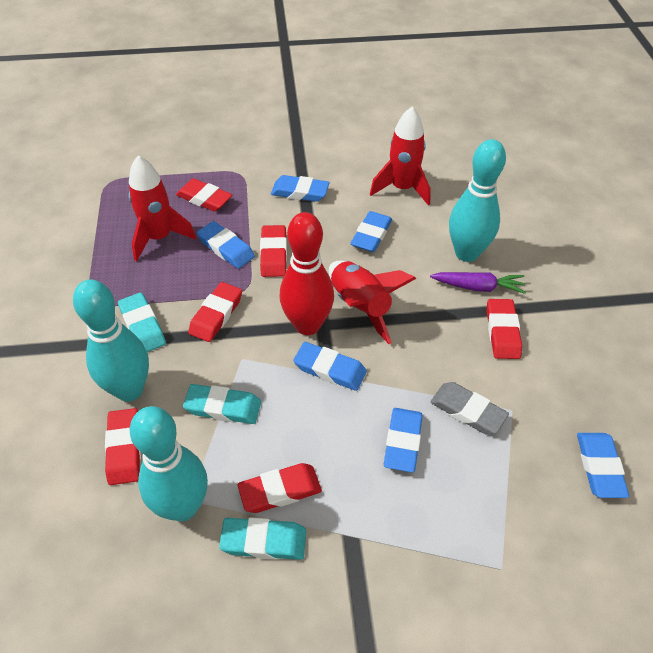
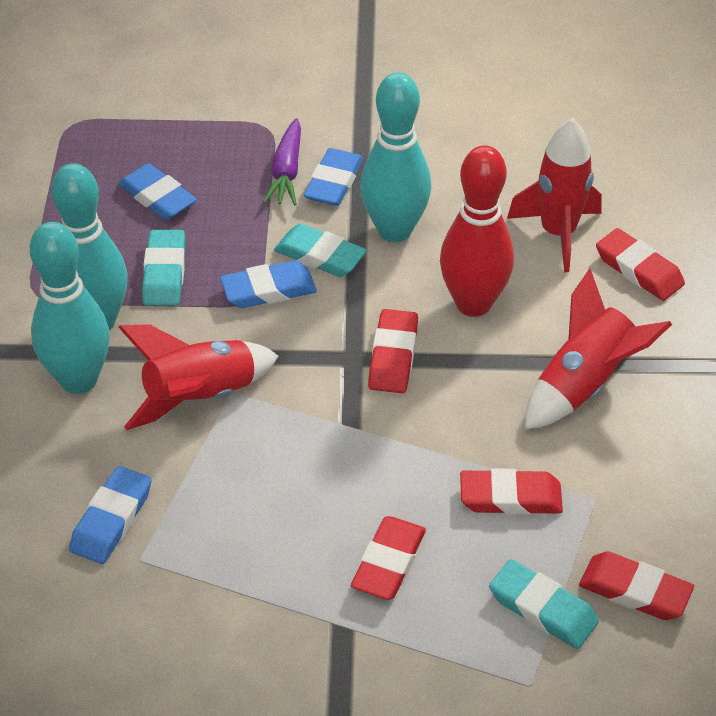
blue eraser: [197,221,255,269] [271,175,329,202] [293,342,367,391] [350,211,392,252] [384,408,423,472] [577,433,629,498] = 6 -> [69,466,151,564] [118,163,197,220] [220,261,317,308] [304,148,363,206] = 4
grey eraser: [430,382,509,435] = 1 -> none = 0
red eraser: [105,408,141,485] [176,178,232,212] [188,282,242,342] [237,463,322,513] [260,225,287,277] [487,299,522,359] = 6 -> [351,516,426,600] [368,309,418,393] [460,468,563,515] [579,551,694,620] [596,228,685,301] = 5

